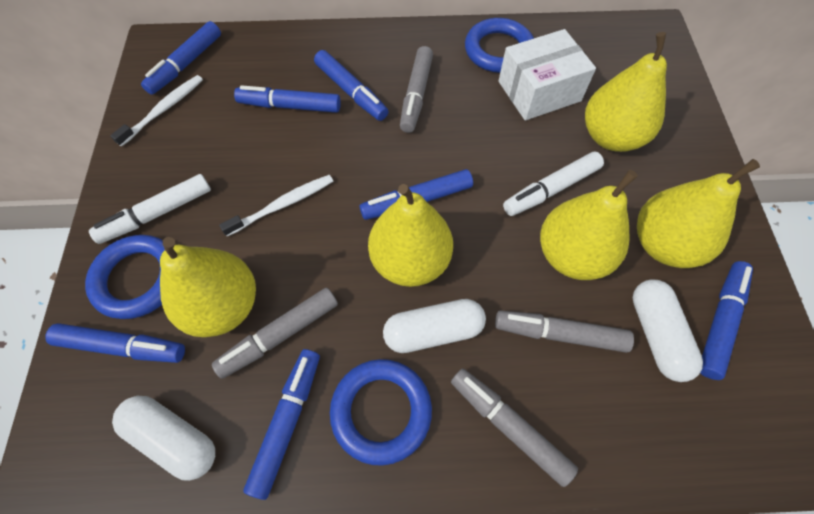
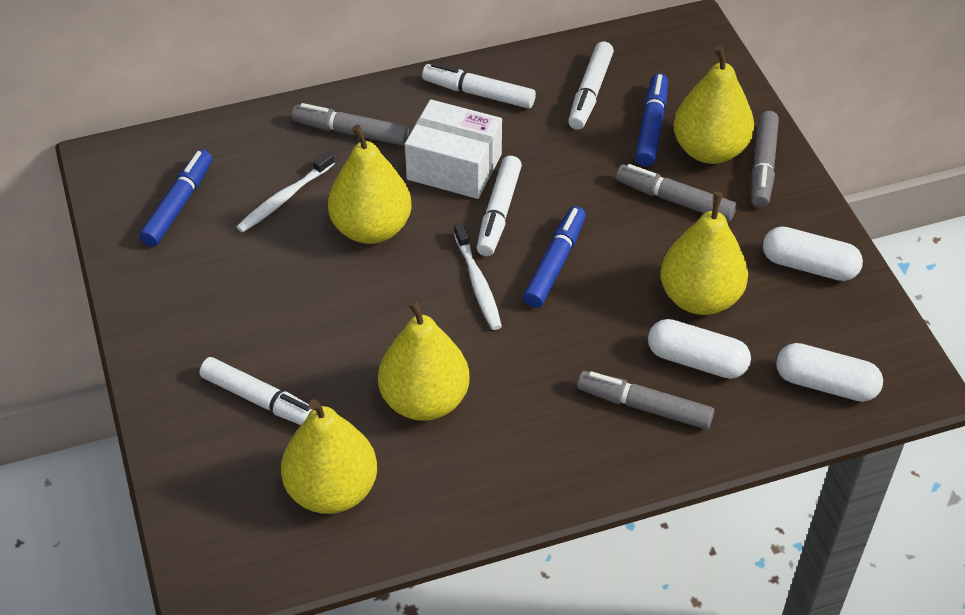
blue marker: [45,323,185,363] [141,21,221,95] [234,85,341,113] [243,349,320,500] [314,50,389,121] [360,169,473,220] [700,261,753,380] = 7 -> [139,150,212,247] [523,206,586,308] [635,73,668,166] = 3
blue ring: [85,235,165,319] [330,359,432,466] [465,18,534,73] = 3 -> none = 0
white marker: [89,174,211,244] [503,152,604,216] = 2 -> [200,357,312,425] [422,63,536,109] [477,156,522,256] [568,41,614,130] = 4

